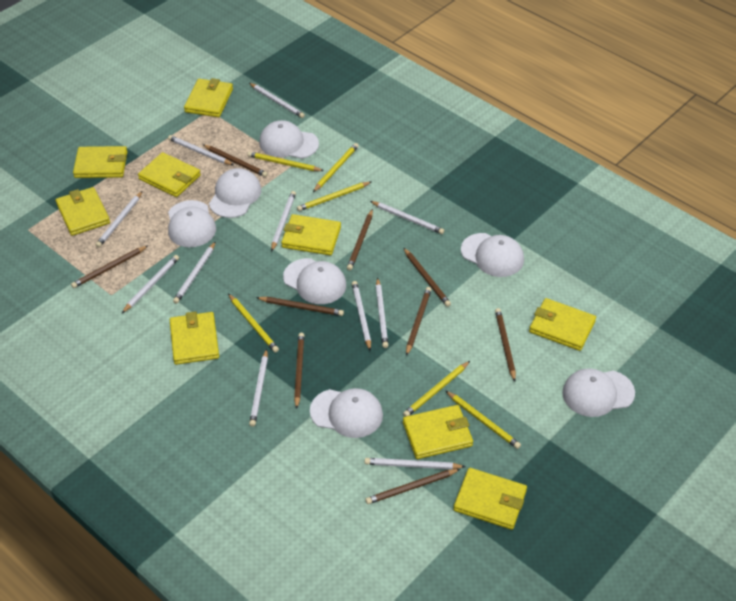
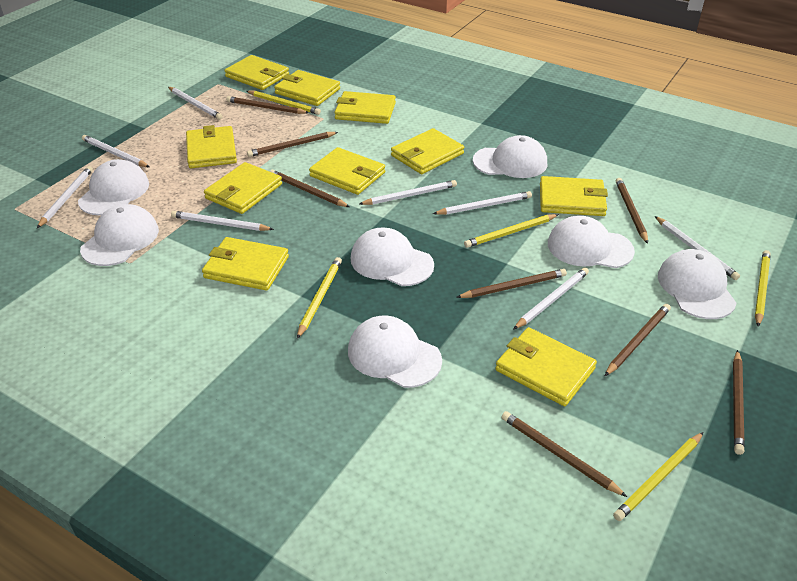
brown pencil: [71,246,148,288] [203,145,268,177] [256,297,344,316] [294,333,304,409] [347,209,373,270] [365,469,460,504] [403,247,451,307] [406,287,432,356] [495,308,516,382] = 9 -> [226,96,309,114] [247,132,338,157] [270,170,350,207] [456,269,567,298] [502,411,627,497] [605,304,671,376] [616,178,648,244] [733,350,745,455] = 8
white pencil: [95,191,142,248] [122,255,179,313] [168,135,234,165] [173,241,216,304] [249,83,305,118] [249,349,268,427] [271,191,296,252] [352,281,371,351] [365,458,465,469] [370,201,444,234] [376,278,389,348] = 11 -> [37,166,93,228] [82,135,149,167] [168,87,223,120] [171,211,274,231] [359,180,457,205] [433,191,532,215] [514,268,589,329] [655,216,740,280] = 8
yellow pencil: [228,294,279,353] [248,151,324,171] [297,182,371,211] [313,143,359,192] [403,361,470,417] [445,390,521,449] = 6 -> [247,90,321,115] [297,257,342,339] [464,214,559,248] [613,432,703,521] [755,250,771,326] = 5
yellow wallet: [56,187,110,236] [73,146,127,178] [138,152,201,197] [170,311,219,365] [184,78,233,117] [281,214,341,255] [403,405,473,459] [453,468,527,530] [529,298,596,351] = 9 -> [186,125,237,168] [202,237,289,291] [204,162,282,214] [225,55,289,90] [274,70,340,106] [309,147,385,195] [334,91,396,124] [391,128,464,174] [495,327,597,406] [540,176,608,216] = 10

